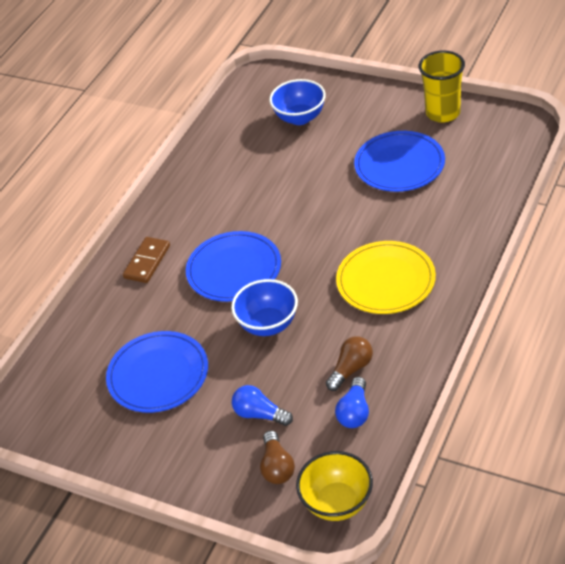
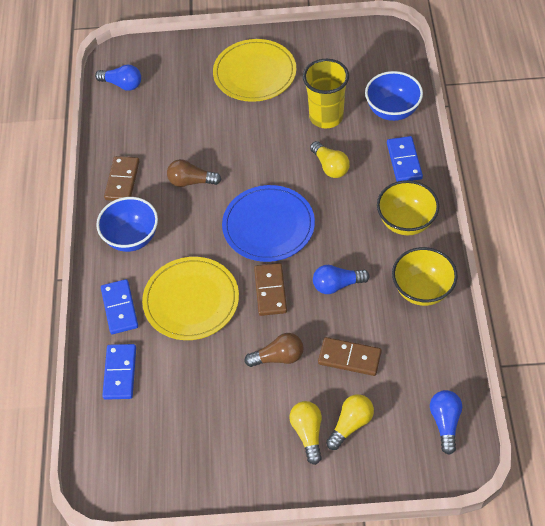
blue domino: none = 0 -> [101,279,138,334] [102,344,136,400] [387,136,423,182] = 3
blue light bulb: [232,385,293,426] [335,377,369,428] = 2 -> [95,65,141,91] [313,265,370,294] [430,390,462,455] = 3
blue plate: [106,331,208,413] [186,231,281,302] [354,131,445,192] = 3 -> [222,185,315,262] = 1
brown domino: [123,237,170,283] = 1 -> [104,156,140,201] [254,263,287,316] [318,337,382,376] = 3
yellow bowl: [296,451,373,521] = 1 -> [377,180,439,235] [392,247,458,306] = 2
yellow light bulb: none = 0 -> [289,401,322,465] [310,141,350,178] [326,394,374,450] = 3
yellow plate: [336,241,436,314] = 1 -> [142,257,239,340] [213,39,297,102] = 2

